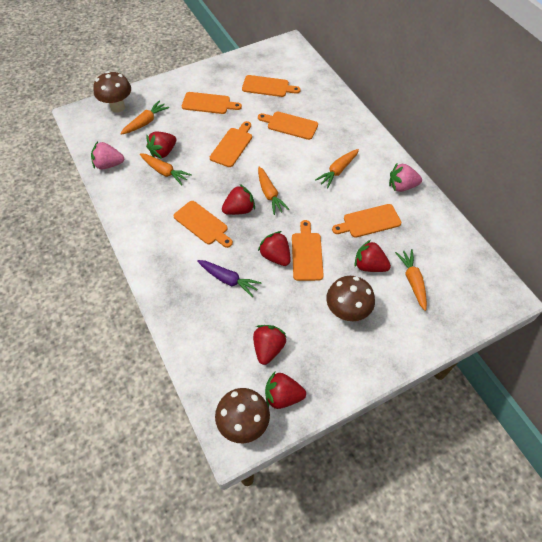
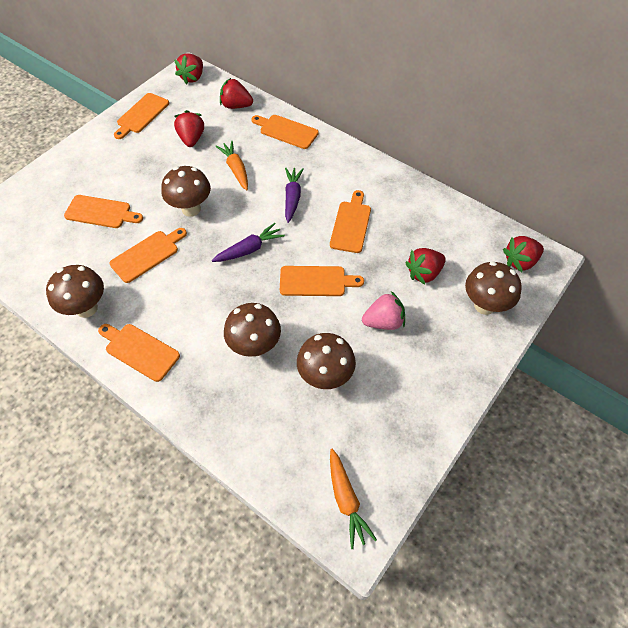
brown mushroom: [93,71,131,113] [215,388,270,443] [326,276,375,321] = 3 -> [46,265,104,318] [161,166,211,217] [224,303,281,357] [297,333,356,389] [465,261,522,315] = 5
orange carrot: [120,100,169,135] [140,153,192,185] [258,167,290,215] [315,149,359,188] [395,249,427,311] = 5 -> [215,141,248,190] [330,449,377,549] = 2
pink strawberry: [91,141,124,170] [389,162,422,192] = 2 -> [362,291,405,330] = 1
purple carrot: [197,260,262,297] = 1 -> [212,223,285,262] [285,167,304,223] = 2
red strawberry: [146,131,176,159] [222,184,255,215] [253,325,286,365] [258,231,291,266] [265,372,306,409] [354,240,391,272] = 6 -> [174,53,203,84] [174,110,204,147] [220,78,253,109] [405,248,446,285] [503,236,544,272] = 5

